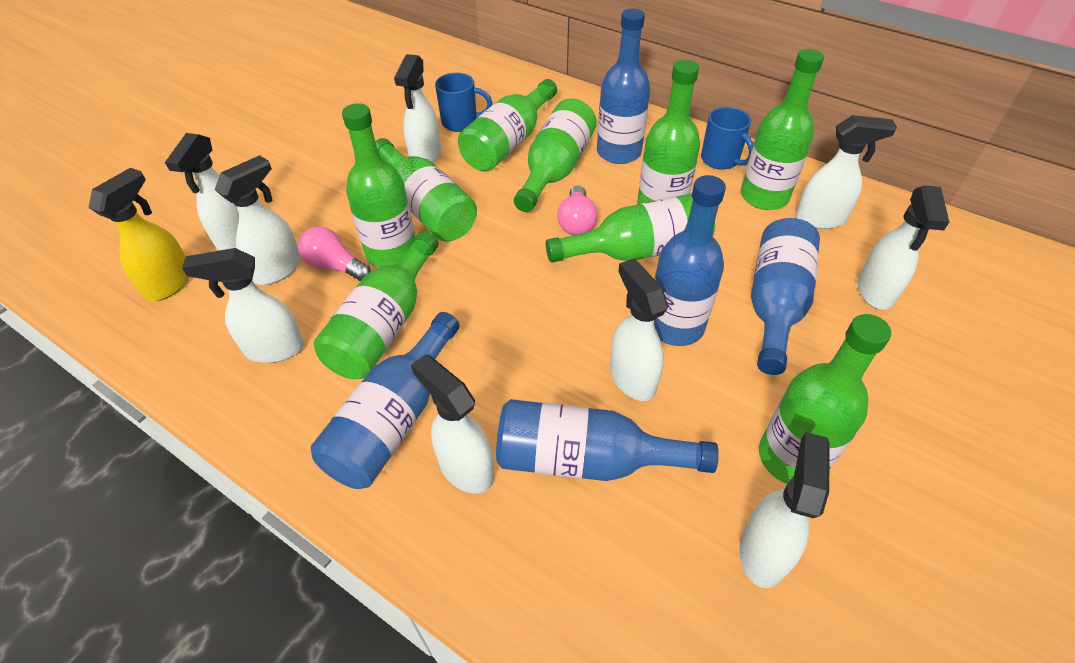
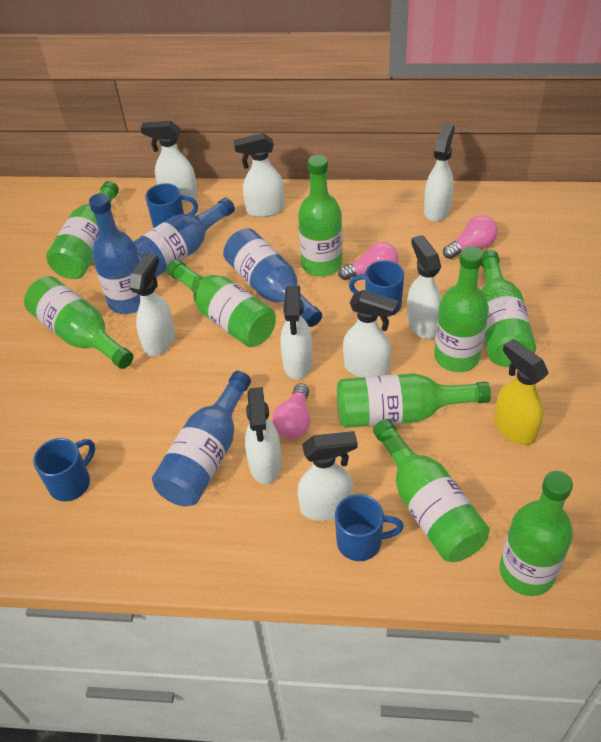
blue bottle: [310,312,459,489] [496,399,719,481] [597,8,650,164] [654,175,726,346] [751,218,820,375] = 5 -> [89,193,140,314] [133,198,235,278] [152,371,251,506] [223,228,322,327] = 4
blue mug: [435,73,492,132] [701,107,754,170] = 2 -> [33,438,95,501] [145,183,198,228] [335,494,404,561] [349,260,404,317] = 4
pink light bulb: [298,226,371,281] [557,185,598,235] = 2 -> [272,383,310,439] [338,242,398,280] [443,215,498,259] = 3

